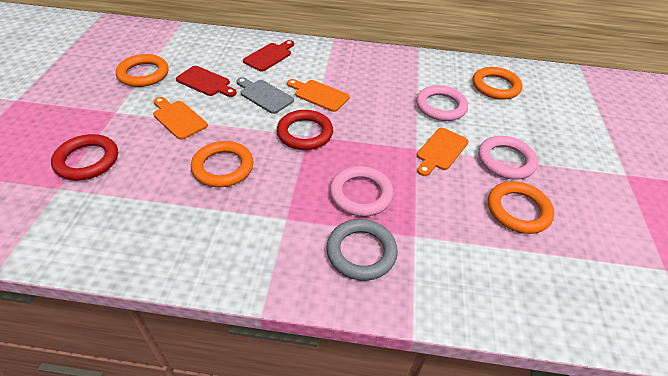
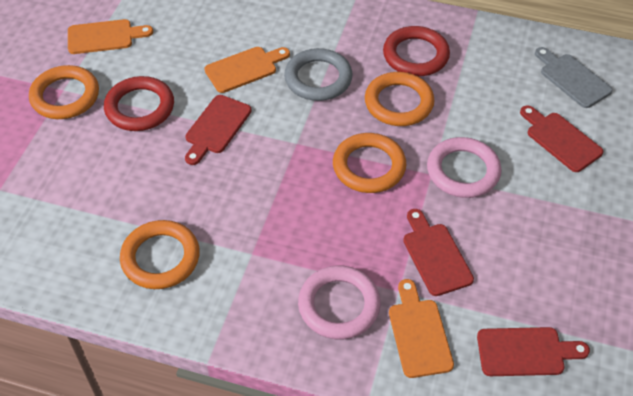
pink ring: [330,166,394,217] [416,85,468,121] [478,136,538,180] = 3 -> [298,266,381,339] [427,137,501,198] = 2
red cutting board: [176,66,237,97] [243,40,294,72] = 2 -> [185,95,252,165] [403,209,474,296] [477,327,590,376] [520,105,603,172] = 4

